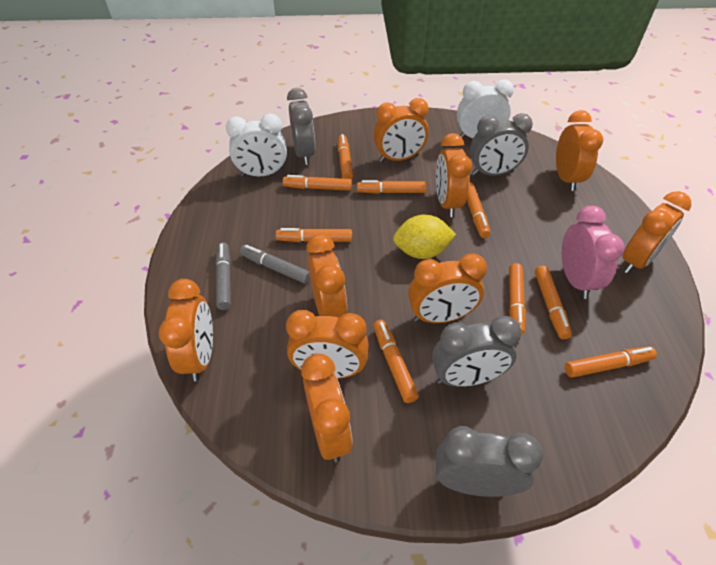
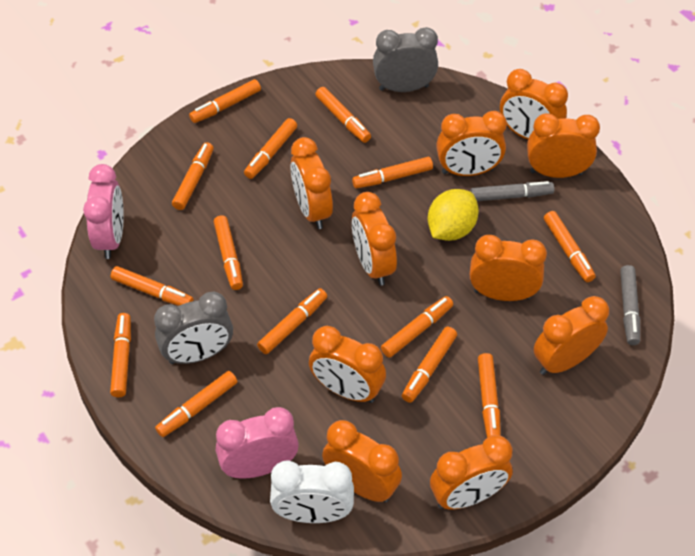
grey clock: [287,88,315,165] [432,316,521,387] [436,426,543,497] [470,113,533,176] = 4 -> [154,292,233,364] [373,27,438,92] = 2
orange clock: [159,279,213,381] [286,310,369,379] [301,353,353,463] [306,234,347,318] [373,98,429,162] [408,253,487,323] [436,133,472,217] [556,110,603,191] [622,191,691,274] = 9 -> [290,137,333,229] [309,326,386,403] [322,420,402,502] [352,192,397,286] [430,435,513,510] [436,111,507,176] [470,235,547,301] [500,69,568,139] [527,113,600,178] [534,296,609,375] = 10
orange marker: [276,228,352,242] [283,175,352,191] [338,134,353,179] [357,180,427,194] [373,320,419,403] [466,182,490,238] [509,263,526,335] [535,266,572,339] [565,347,657,378] = 9 -> [110,313,131,397] [111,266,194,306] [155,371,237,437] [172,142,214,210] [189,79,261,123] [214,215,243,290] [244,118,297,179] [257,288,327,354] [315,87,371,143] [352,157,433,188] [381,296,453,358] [402,327,457,403] [478,353,501,438] [544,211,596,282] = 14
pink clock: [562,206,624,299] = 1 -> [83,164,124,259] [216,407,299,479] = 2
white clock: [226,114,287,177] [457,79,514,138] = 2 -> [270,460,354,523] = 1

